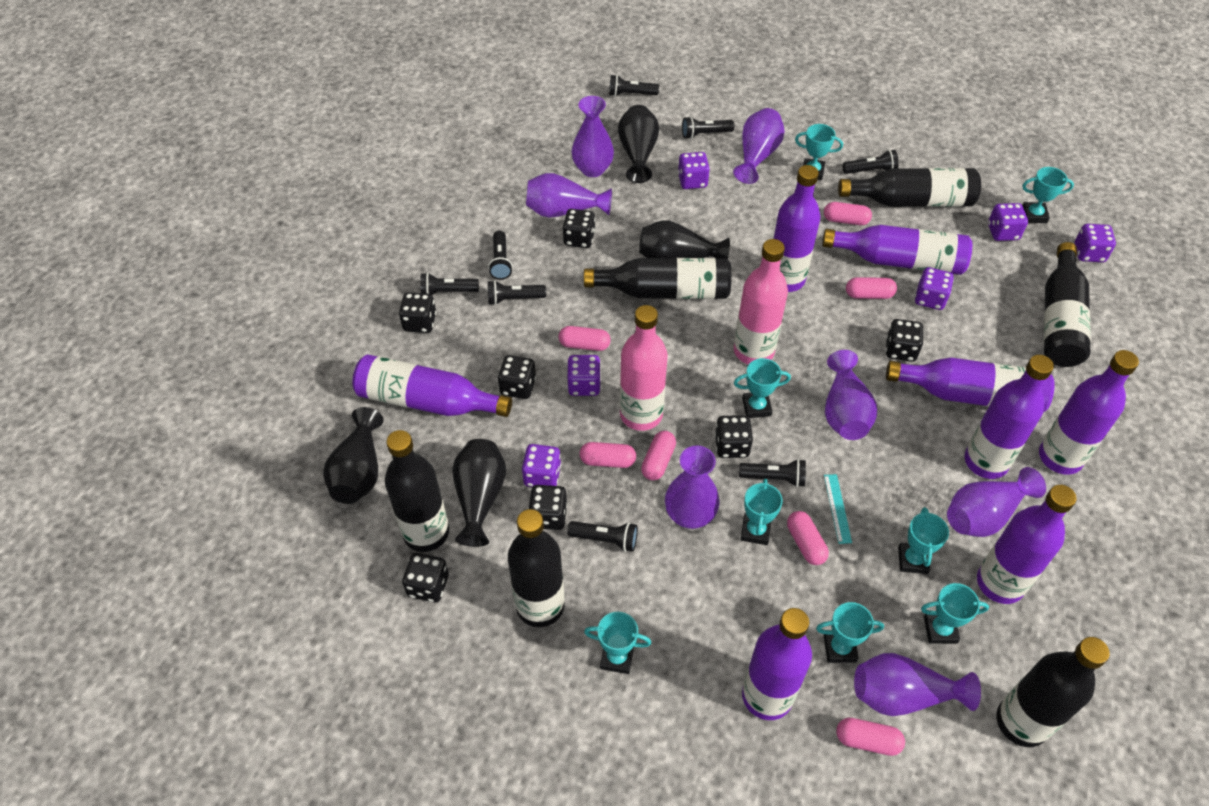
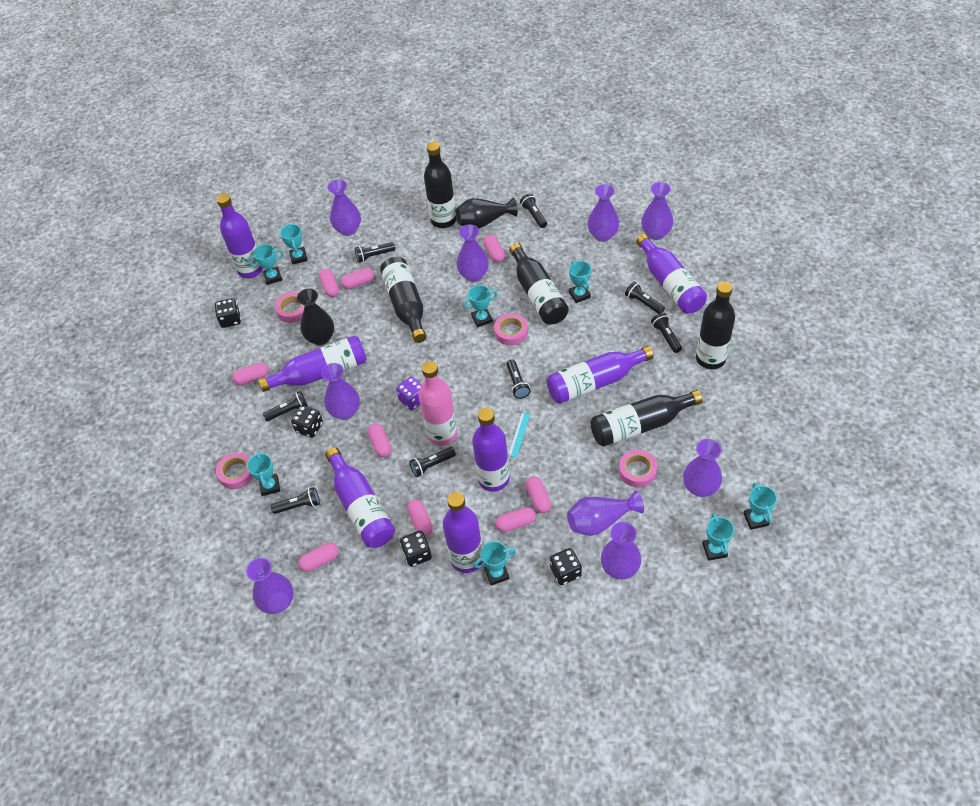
black bottle: [385,430,449,552] [508,509,565,627] [584,258,731,299] [838,168,981,207] [996,637,1110,747] [1044,242,1091,367] = 6 -> [380,257,427,343] [424,142,456,228] [509,243,569,324] [591,390,703,447] [696,281,735,369] = 5
black dice: [399,292,436,333] [402,553,449,603] [498,355,536,399] [528,485,567,530] [563,209,595,248] [715,415,753,458] [886,319,924,362] = 7 -> [215,298,241,328] [291,405,323,438] [400,531,432,567] [550,548,582,585] = 4
black vase: [323,407,384,504] [452,439,506,547] [618,105,659,183] [639,220,730,260] = 4 -> [297,289,334,346] [456,198,518,228] = 2
pink bottle: [620,305,668,431] [734,239,788,365] = 2 -> [418,361,457,446] = 1
pink capsule: [559,326,611,351] [580,442,636,468] [641,431,676,481] [787,511,829,565] [824,202,872,225] [836,718,905,756] [846,277,897,299] = 7 -> [232,363,269,385] [298,543,339,572] [319,269,339,297] [341,268,374,289] [368,423,391,457] [407,500,433,536] [483,235,505,262] [496,507,536,532] [526,476,551,513] = 9
pink tape: none = 0 -> [216,452,253,489] [275,292,305,323] [494,313,528,346] [619,450,657,487] = 4
purple bottle: [353,355,512,417] [742,608,812,720] [773,165,820,292] [822,225,972,275] [886,358,1055,413] [965,355,1054,479] [977,485,1076,604] [1039,350,1139,475] = 8 -> [216,193,263,278] [258,336,367,392] [325,447,395,548] [443,492,482,573] [472,408,510,492] [547,346,654,404] [636,234,707,314] = 7
purple dice: [522,444,561,487] [567,355,601,396] [678,152,710,189] [915,267,954,310] [988,203,1028,241] [1074,224,1116,262] = 6 -> [396,377,422,410] = 1
purple vase: [526,173,612,218] [572,96,614,177] [665,446,720,529] [733,108,785,184] [825,350,877,440] [854,653,981,716] [947,467,1046,537] = 7 -> [246,558,294,614] [321,363,360,420] [328,179,361,236] [457,224,489,282] [567,490,644,536] [588,184,619,242] [601,522,641,580] [641,182,673,240] [683,439,722,497] = 9

